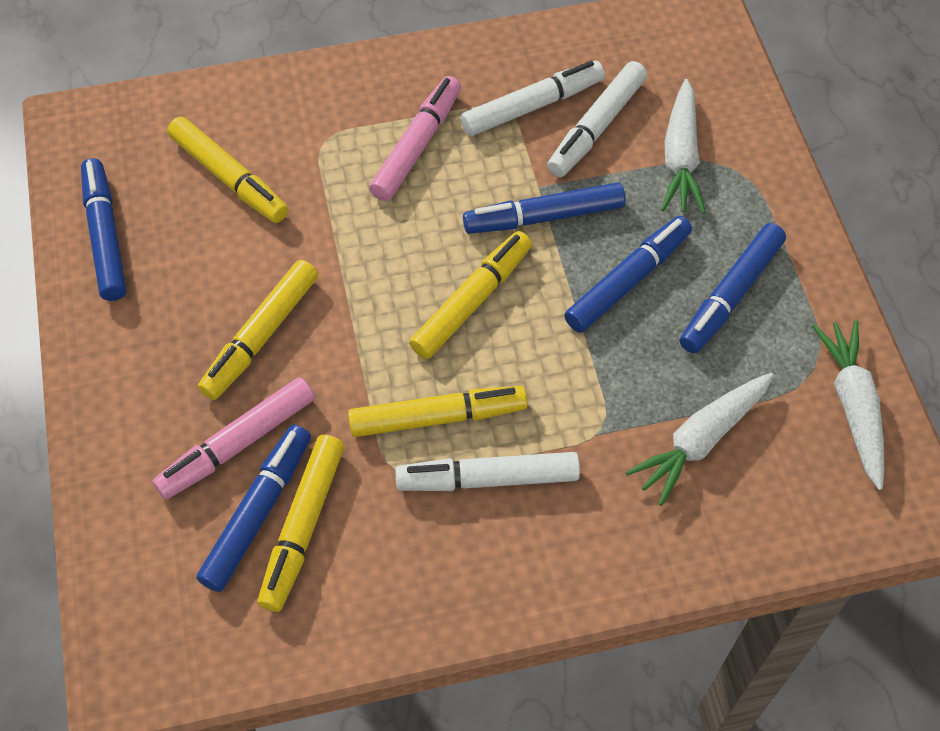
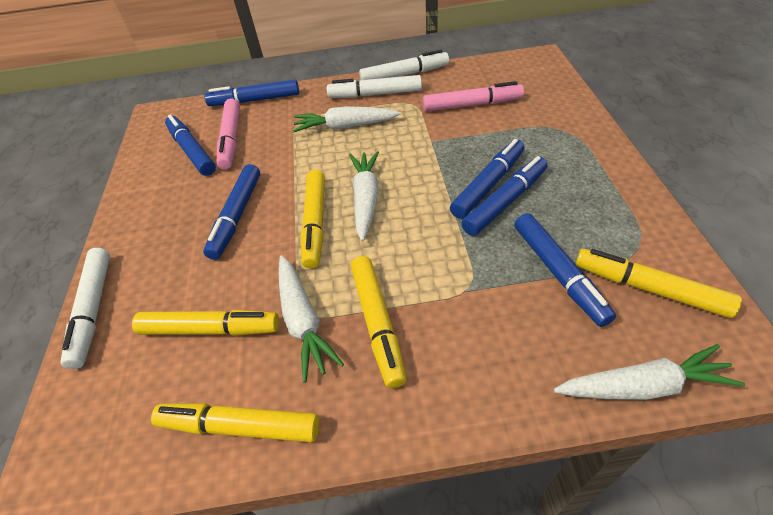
blue marker: [81,158,127,301] [196,425,311,592] [463,182,626,234] [564,216,692,333] [680,223,786,353] = 5 -> [165,115,216,176] [203,164,260,260] [204,79,299,106] [450,139,525,219] [461,156,548,236] [514,213,616,327] = 6
white carrot: [625,373,774,506] [661,79,706,214] [812,320,884,490] = 3 -> [279,255,344,383] [293,106,400,132] [349,151,379,241] [554,344,745,400] = 4

